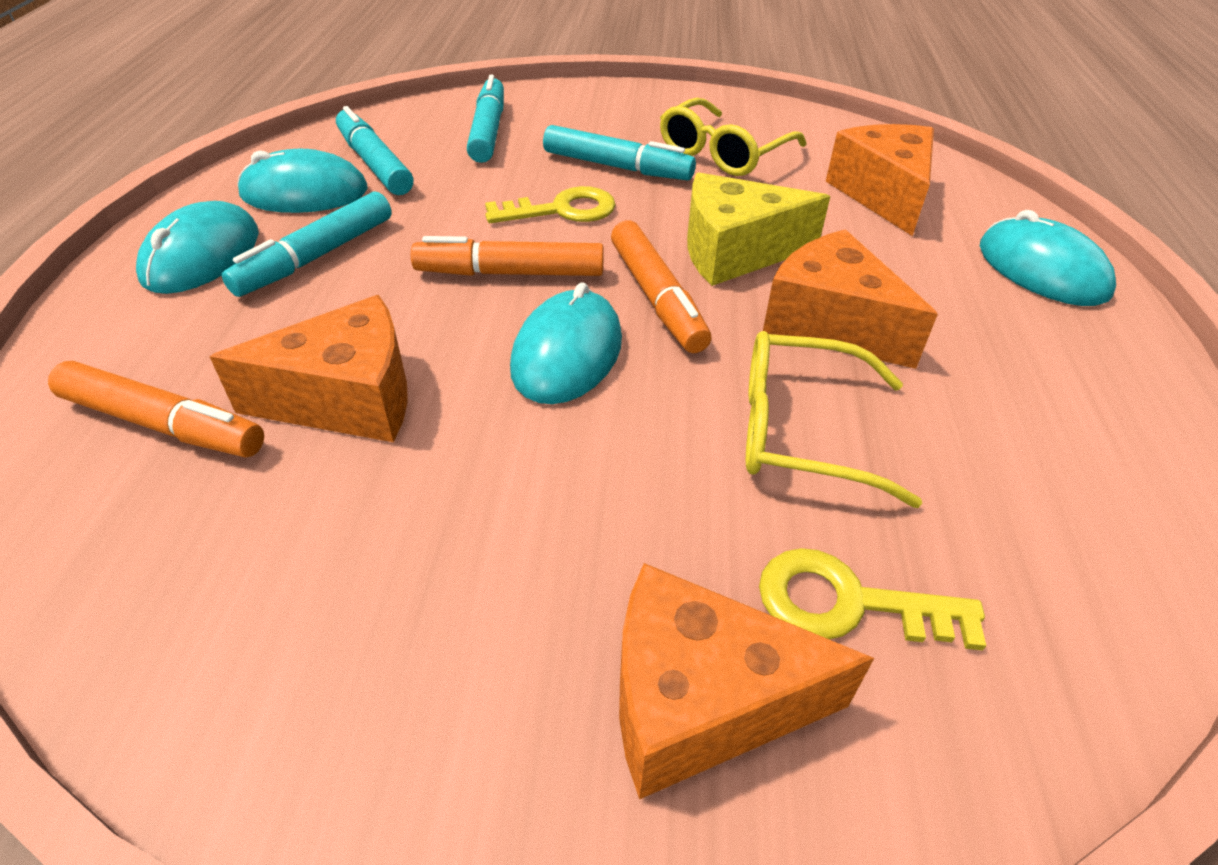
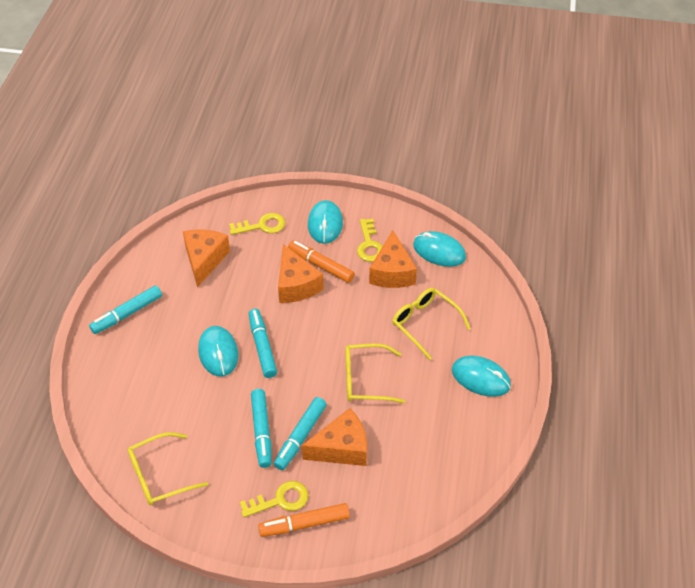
orange marker: [48,361,264,457] [411,236,604,276] [611,220,711,353] = 3 -> [258,503,350,537] [288,241,355,283] = 2
yellow cheese: [687,172,830,286] = 1 -> none = 0
yellow glasses: [660,98,807,176] [746,331,922,508] = 2 -> [128,432,208,505] [345,343,405,403] [392,288,471,360] = 3
yellow key: [485,186,616,223] [759,548,986,651] = 2 -> [229,213,285,235] [240,481,309,517] [357,219,383,262] = 3

